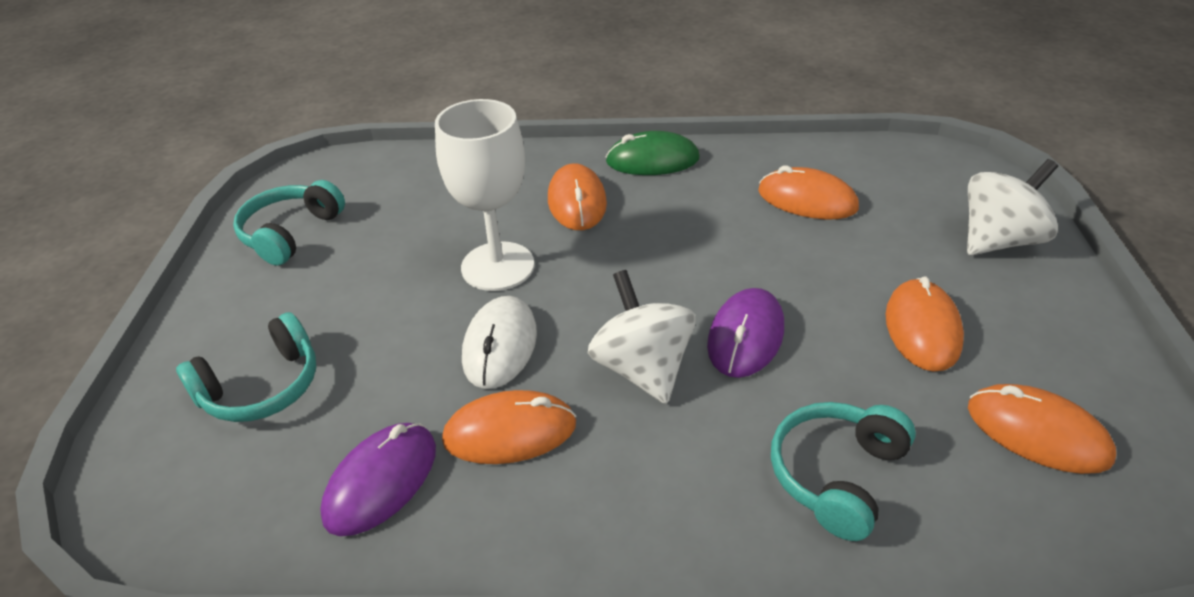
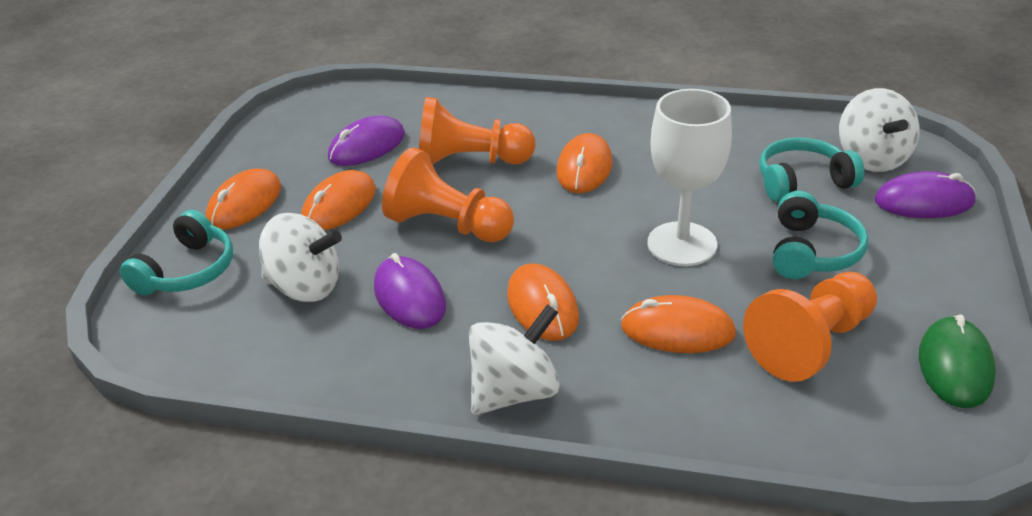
orange pawn: none = 0 -> [382,147,514,242] [419,97,535,165] [743,272,877,382] = 3
purple mouse: [320,423,436,536] [707,288,784,378] = 2 -> [328,116,405,166] [374,253,446,329] [874,171,976,218] = 3
white mouse: [462,296,537,389] = 1 -> none = 0
white spinning top: [588,270,696,404] [967,159,1058,255] = 2 -> [259,213,342,302] [469,304,560,415] [839,88,919,172] = 3

